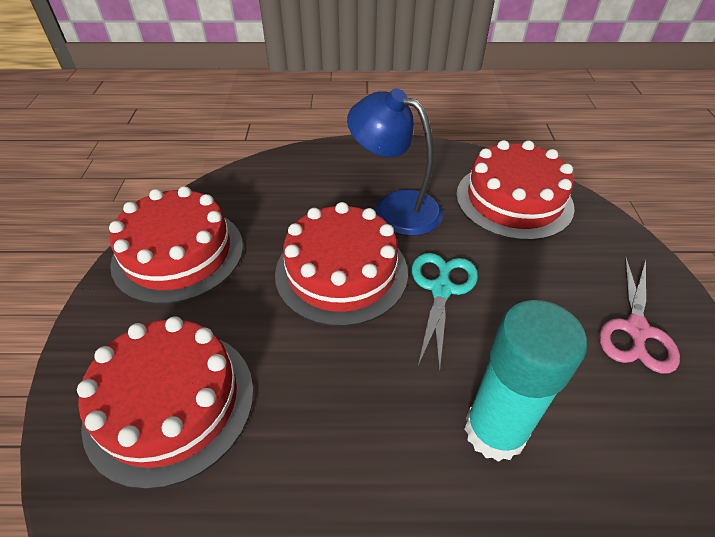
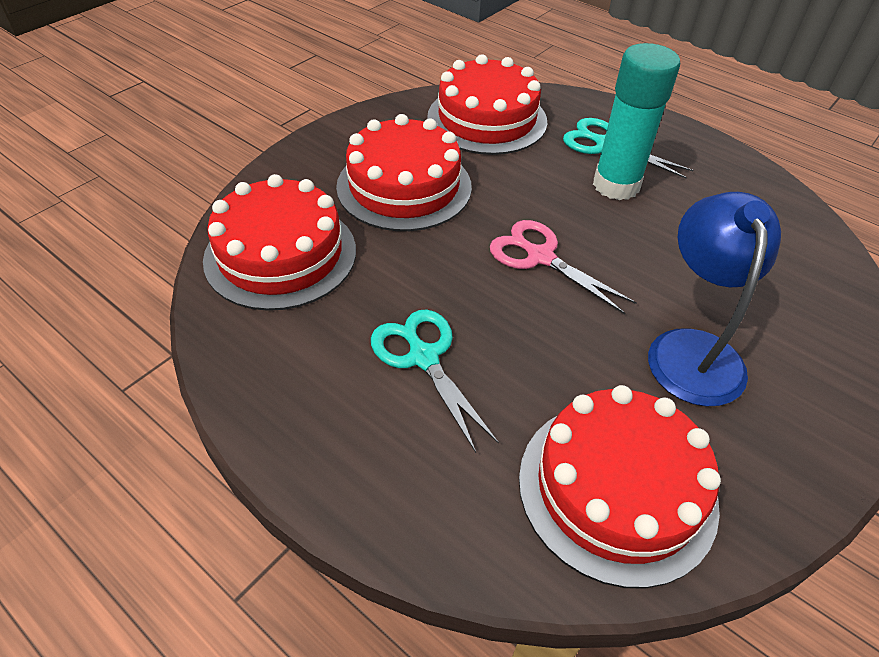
turquoise scissors: [412,253,478,373] = 1 -> [371,309,499,453] [563,118,693,179] = 2

